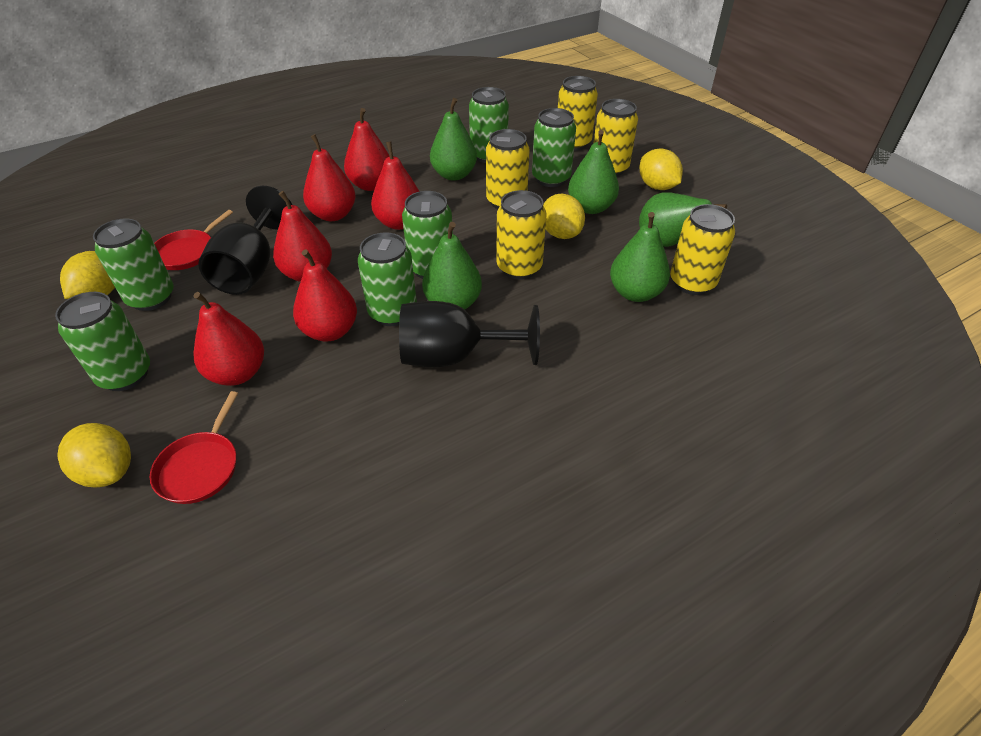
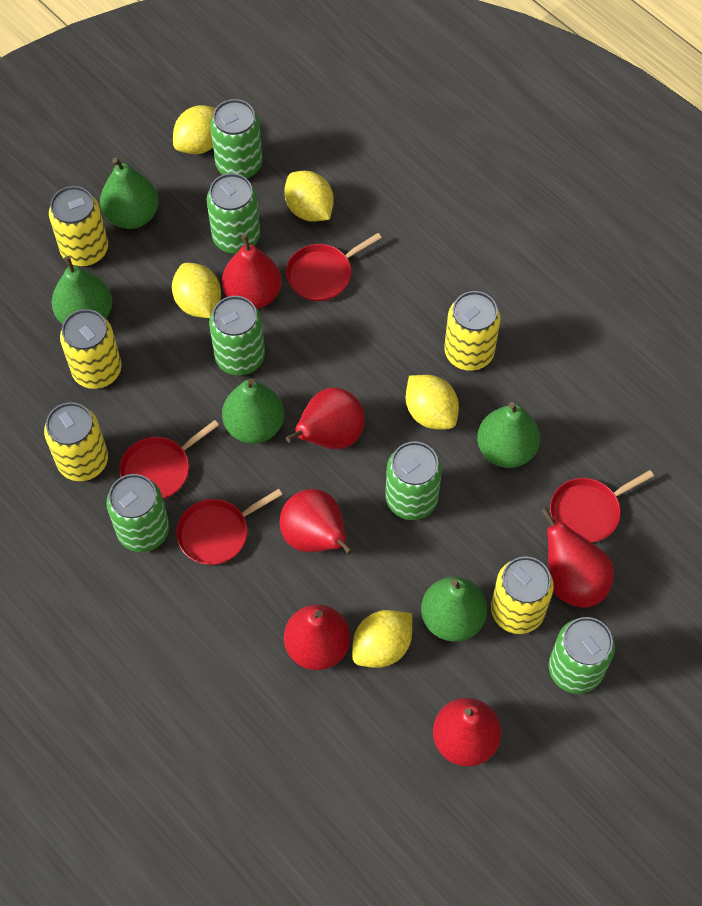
black goblet: [198,186,292,295] [399,301,540,367] = 2 -> none = 0
red pan: [150,391,238,504] [154,210,233,270] = 2 -> [119,420,219,499] [176,489,283,565] [286,233,382,301] [550,470,654,543] = 4
yellow lemon: [57,423,131,488] [60,251,115,299] [543,194,585,239] [639,148,683,190] = 4 -> [172,263,221,318] [173,105,216,154] [284,171,334,222] [352,610,412,668] [406,375,459,430] = 5

